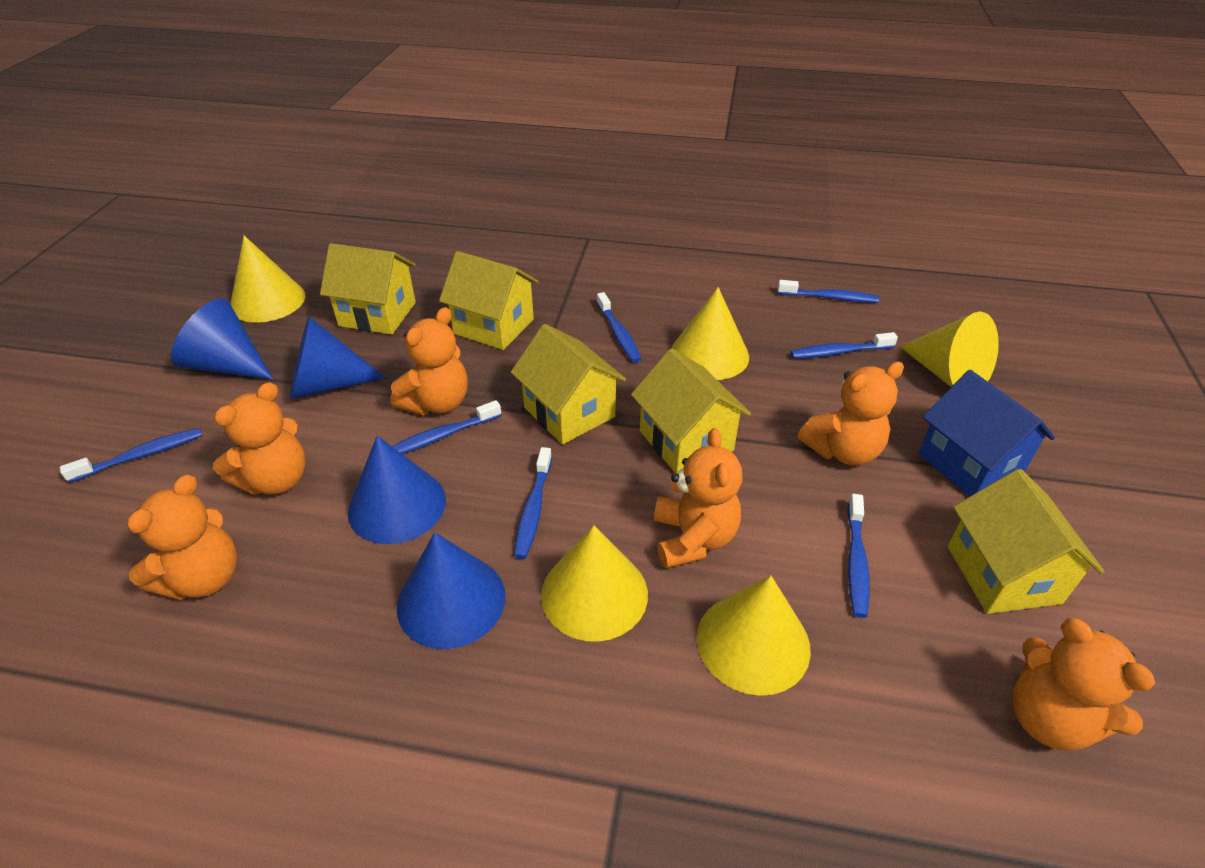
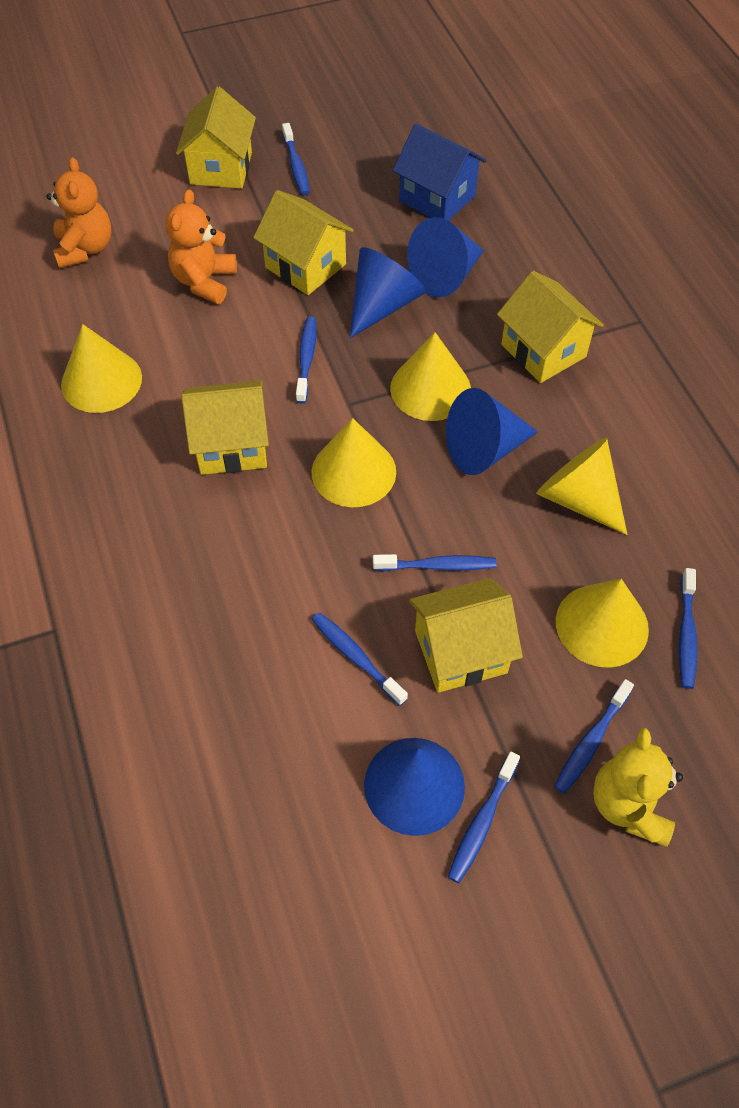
orange teddy bear: [127,474,237,600] [213,382,306,495] [390,307,468,415] [654,428,742,569] [798,362,904,466] [1013,618,1155,750] = 6 -> [46,157,112,269] [166,189,237,304] = 2
yellow teddy bear: none = 0 -> [593,728,683,847] = 1

